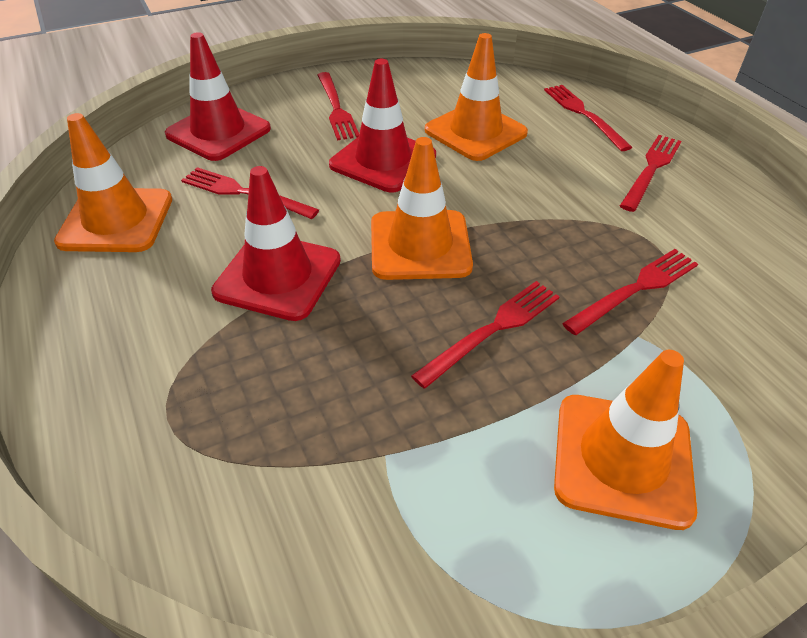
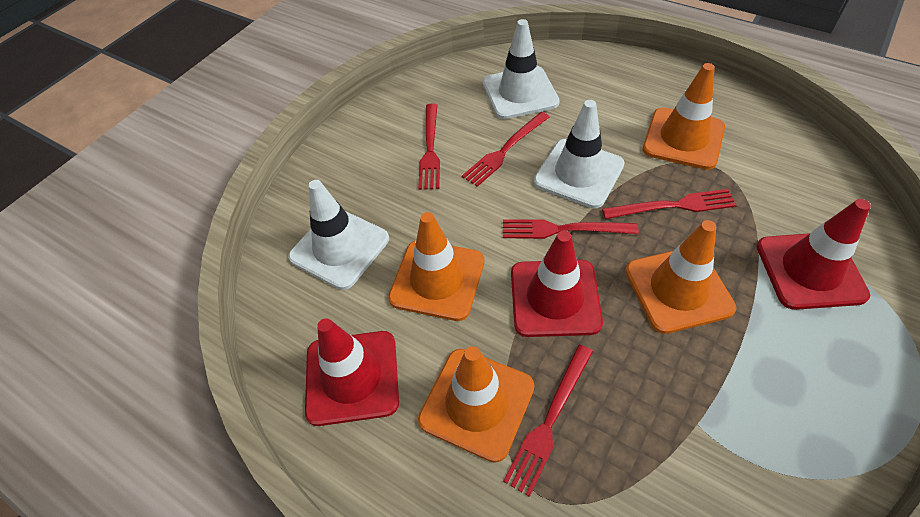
red fork: [181,167,319,219] [317,72,359,140] [411,281,560,389] [544,85,632,151] [562,249,698,335] [620,135,682,212] = 6 -> [418,103,440,190] [462,112,549,187] [503,219,639,239] [503,345,593,497] [602,189,737,219] = 5
white traffic cone: none = 0 -> [288,180,389,290] [483,19,560,119] [534,100,625,208] = 3

